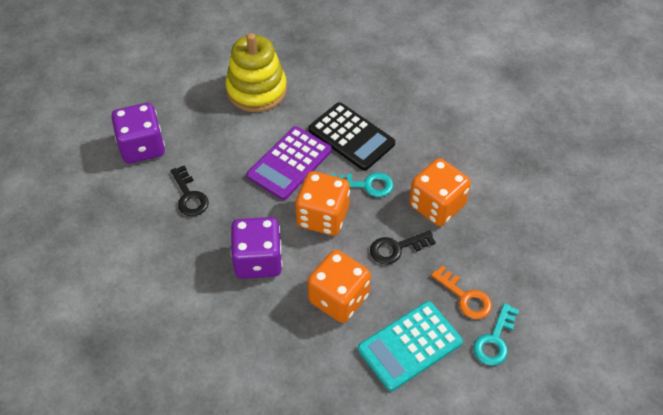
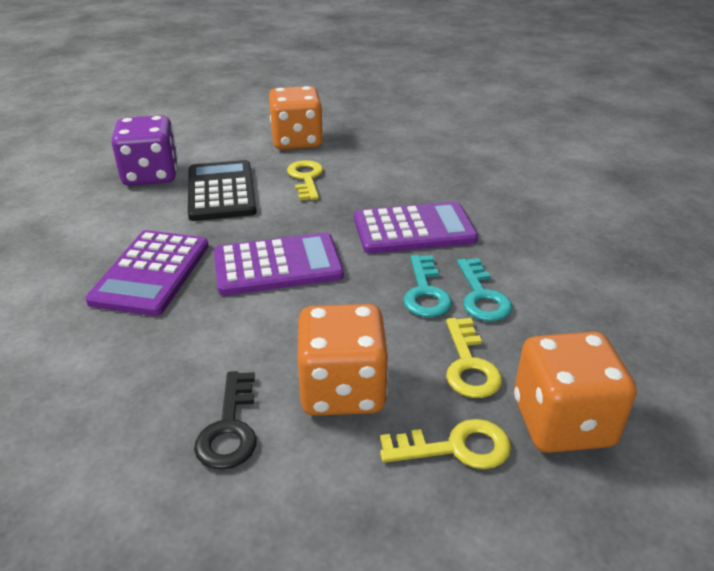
black key: [171,165,209,216] [370,230,436,264] = 2 -> [194,371,257,470] = 1
orange key: [431,265,492,319] = 1 -> none = 0
purple calculator: [247,126,332,200] = 1 -> [85,230,209,316] [214,232,344,296] [354,201,478,254] = 3
purple dice: [111,103,165,164] [231,217,282,279] = 2 -> [112,115,178,186] = 1
turquoise calculator: [358,301,463,391] = 1 -> none = 0
yellow key: none = 0 -> [287,160,323,200] [380,419,511,469] [446,318,502,398] = 3
yellow stacking toy: [226,33,287,112] = 1 -> none = 0

